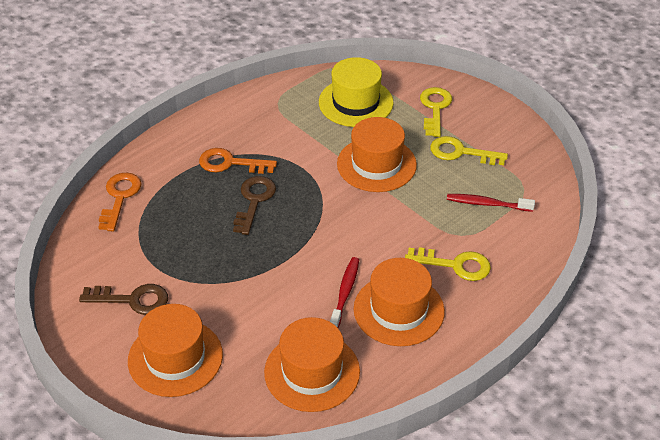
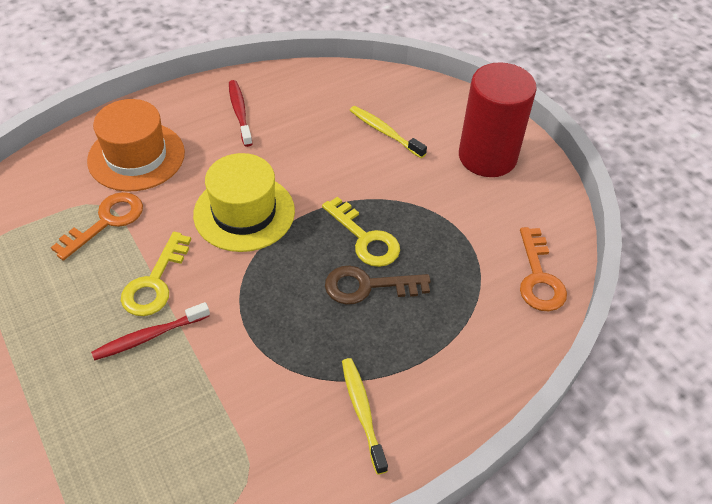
brown key: [79,284,168,315] [233,176,276,235] = 2 -> [325,266,431,305] = 1
orange hat: [128,304,223,397] [264,317,360,412] [337,117,417,192] [354,258,445,346] = 4 -> [87,99,185,192] = 1
red cylinder: none = 0 -> [459,62,537,177] = 1
yellow key: [405,247,491,281] [420,87,452,137] [430,136,508,165] = 3 -> [121,232,191,316] [322,196,400,267] = 2
yellow toothbrush: none = 0 -> [342,358,388,475] [350,106,427,158] = 2

